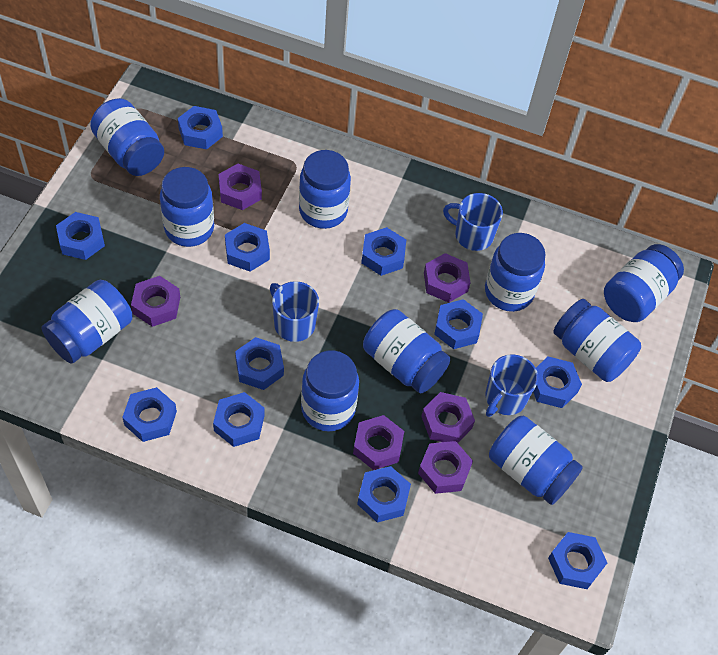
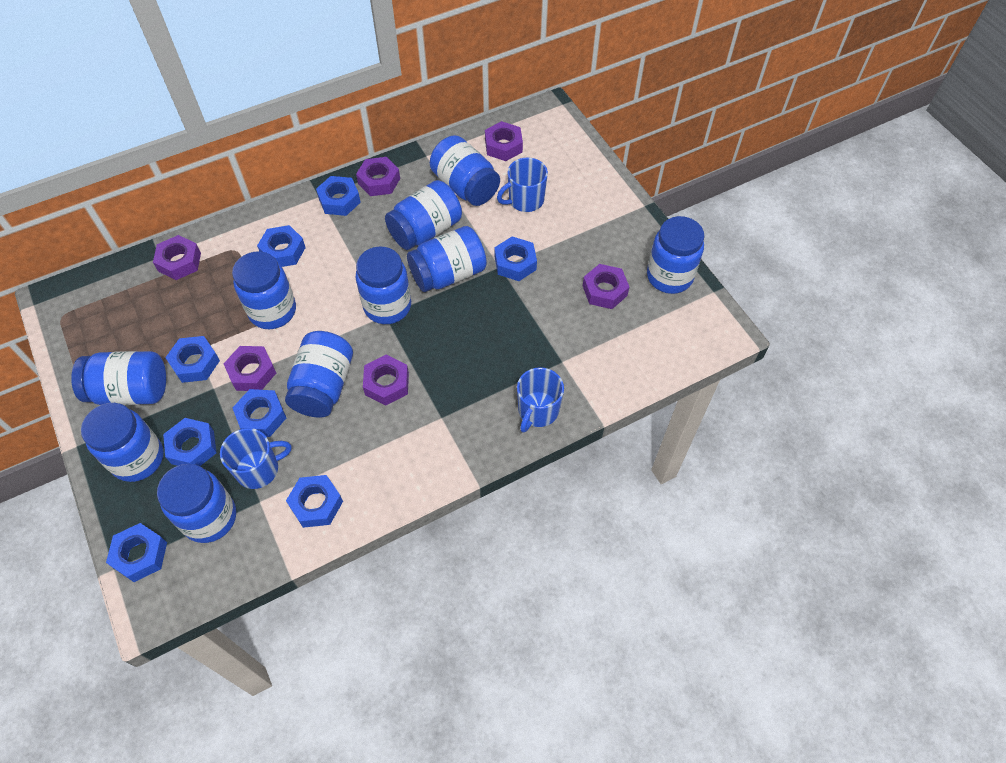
blue nut: [56,212,105,260] [122,387,177,442] [178,106,223,149] [213,392,265,447] [225,223,270,272] [235,337,284,390] [357,466,411,522] [361,227,406,276] [434,299,483,349] [533,356,582,408] [548,532,607,589] = 11 -> [106,523,167,582] [163,418,216,466] [165,336,220,383] [233,389,286,437] [257,225,306,267] [286,475,343,528] [316,176,361,216] [494,236,537,281] = 8

